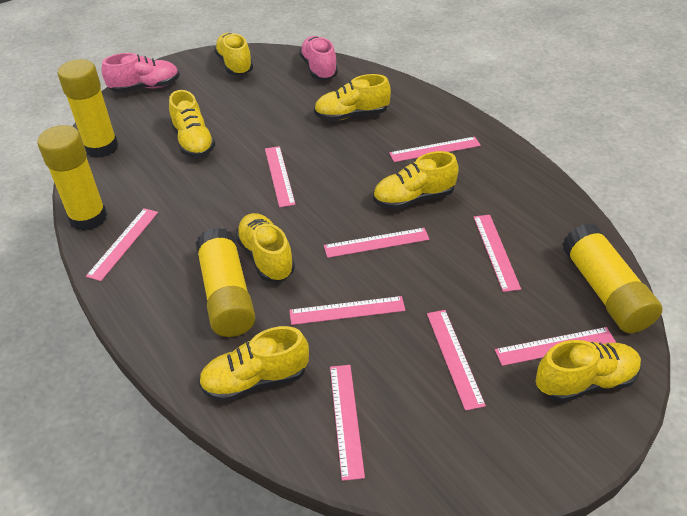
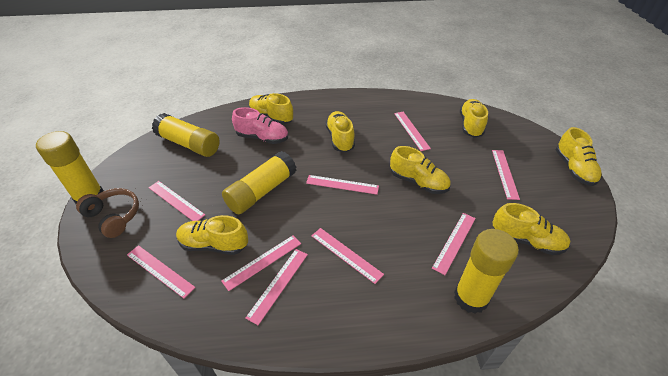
brown headphones: none = 0 -> [76,188,139,238] = 1
pink shoe: [102,53,180,93] [299,36,338,80] = 2 -> [232,107,288,144] = 1

